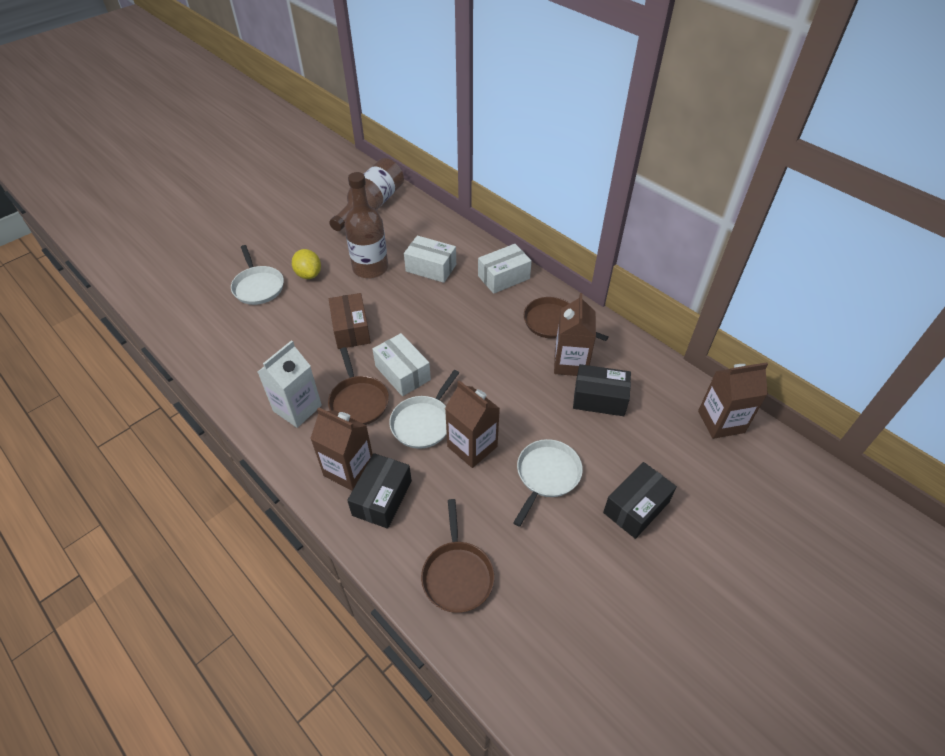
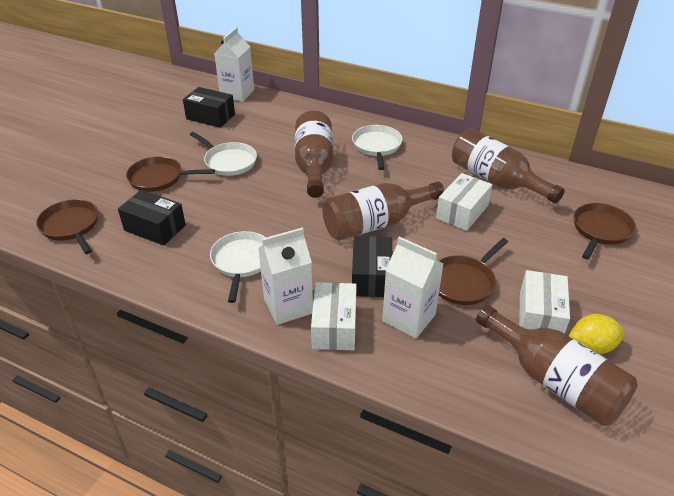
brown bottle: [329,158,404,231] [344,172,388,279] = 2 -> [295,111,334,198] [323,182,445,240] [452,129,565,203] [476,305,638,426] = 4
brown box: [329,293,371,349] = 1 -> none = 0
brown carton: [310,407,373,491] [445,380,500,468] [554,293,596,376] [698,362,768,439] = 4 -> none = 0
brown pan: [328,347,389,425] [421,499,495,613] [524,297,608,341] = 3 -> [36,199,98,254] [126,156,215,192] [438,238,508,305] [574,203,636,259] = 4
white carton: [258,340,322,428] = 1 -> [214,27,254,102] [258,227,313,325] [382,237,444,339] = 3

